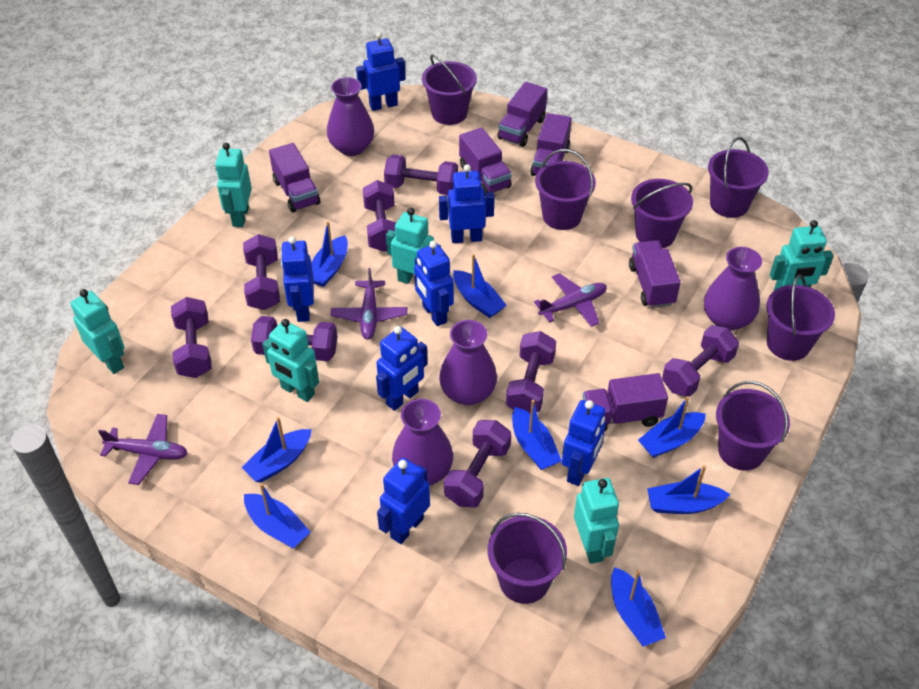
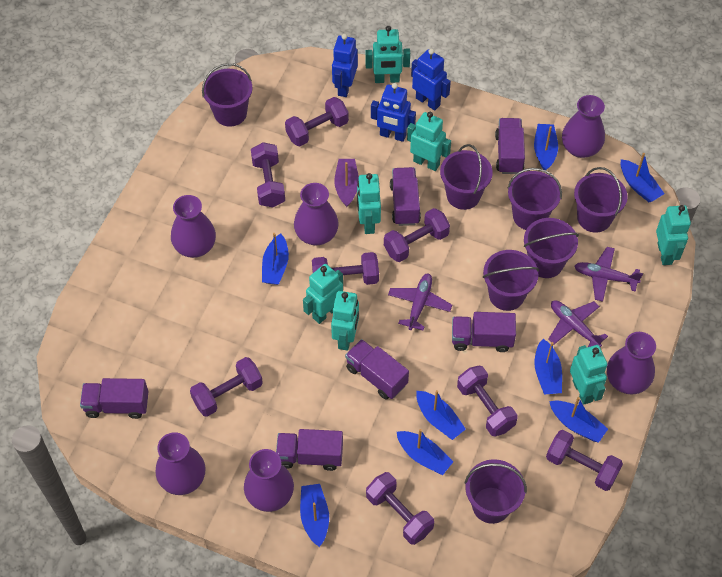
blue robot: [281,236,314,322] [356,32,405,111] [376,326,428,411] [377,458,430,544] [414,241,454,326] [439,164,495,243] [562,400,606,486] = 7 -> [332,34,358,97] [371,83,416,142] [411,49,451,110] = 3
purple boat: none = 0 -> [334,159,359,207] = 1
purple vase: [327,77,374,156] [392,399,453,485] [439,320,497,405] [704,247,762,331] = 4 -> [155,432,206,495] [171,195,216,258] [244,449,294,512] [294,183,339,246] [562,95,605,158] [607,332,656,394] = 6
turquoise robot: [71,289,124,374] [215,143,252,227] [263,319,319,402] [386,208,441,284] [574,478,619,564] [770,220,833,291] = 6 -> [303,264,343,324] [331,291,359,351] [357,173,381,234] [366,26,410,83] [407,112,451,171] [570,345,608,405] [656,205,691,265] = 7

